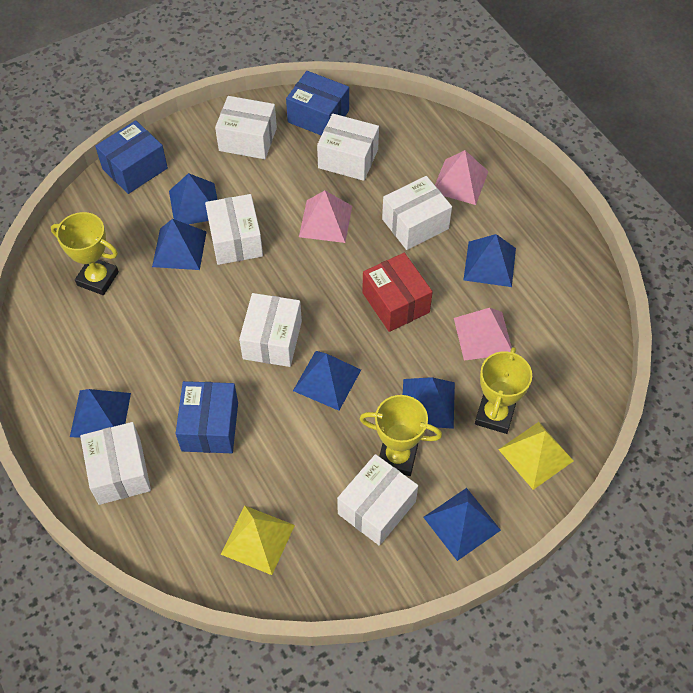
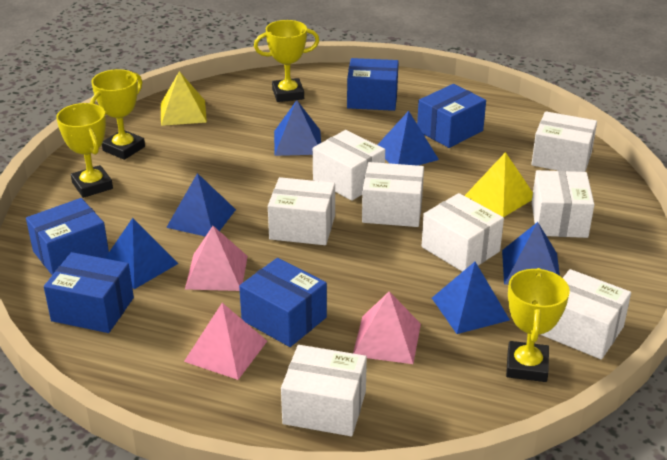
blue box: [95,120,168,194] [176,381,238,453] [286,71,349,136] = 3 -> [26,198,109,275] [44,252,134,333] [239,258,327,347] [347,58,399,111] [417,84,486,148] = 5
blue pyramid: [70,389,131,438] [152,219,207,270] [169,173,218,224] [293,351,361,411] [403,377,455,429] [423,488,501,561] [463,234,516,287] = 7 -> [105,218,178,289] [166,173,236,236] [274,100,321,156] [378,111,439,166] [432,262,510,334] [502,222,560,285] = 6
red box: [362,253,433,332] = 1 -> none = 0
white box: [80,422,151,505] [205,194,263,265] [215,96,277,159] [239,293,302,367] [317,114,379,181] [337,454,418,546] [382,176,452,250] = 7 -> [268,177,335,245] [281,345,367,436] [313,130,385,201] [362,162,424,227] [422,193,504,272] [531,111,597,172] [532,170,595,238] [541,269,631,360] = 8
yellow trophy: [51,212,119,295] [360,395,442,476] [475,347,532,434] = 3 -> [56,103,113,198] [90,69,145,160] [254,20,319,102] [506,268,570,382] = 4

